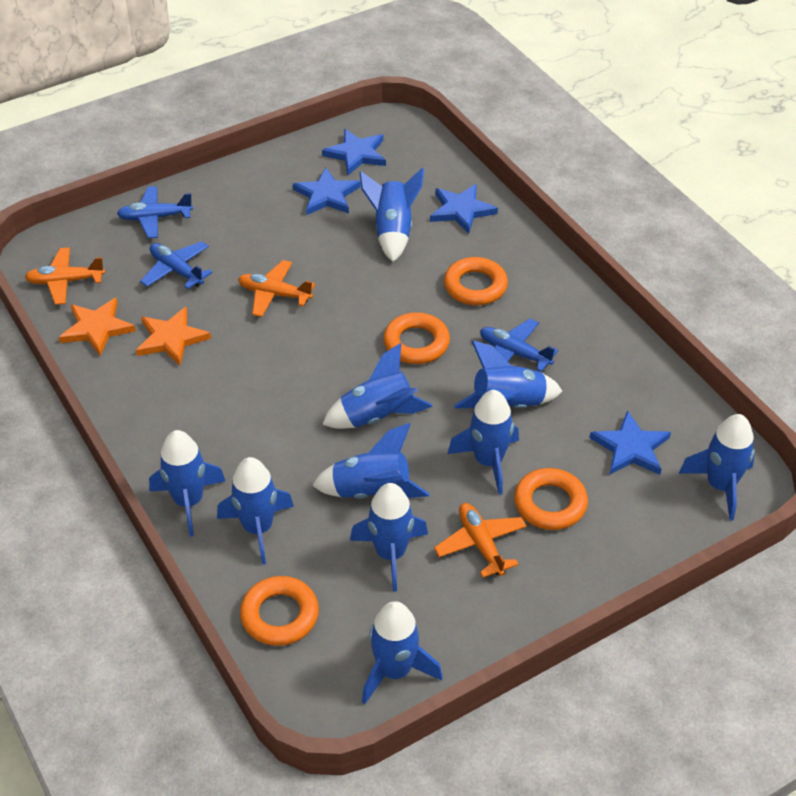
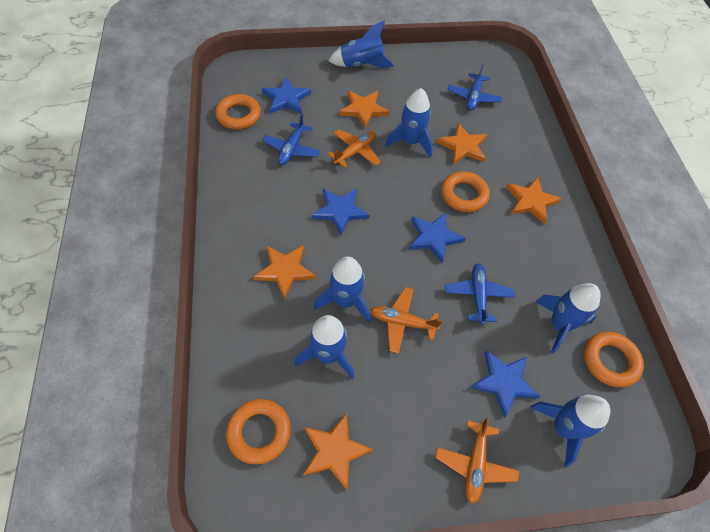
blue rocket: [149,430,225,537] [217,457,294,565] [312,423,430,499] [322,343,433,429] [350,483,428,592] [360,168,424,262] [362,601,443,704] [448,390,519,495] [454,341,562,408] [679,414,755,521] = 10 -> [294,315,354,379] [314,257,370,323] [329,20,395,68] [385,88,433,158] [531,395,610,467] [535,283,601,354] = 6
orange star: [59,298,136,356] [136,307,211,366] = 2 -> [253,245,316,300] [303,413,374,490] [339,91,390,128] [437,123,487,164] [506,177,562,224] = 5

